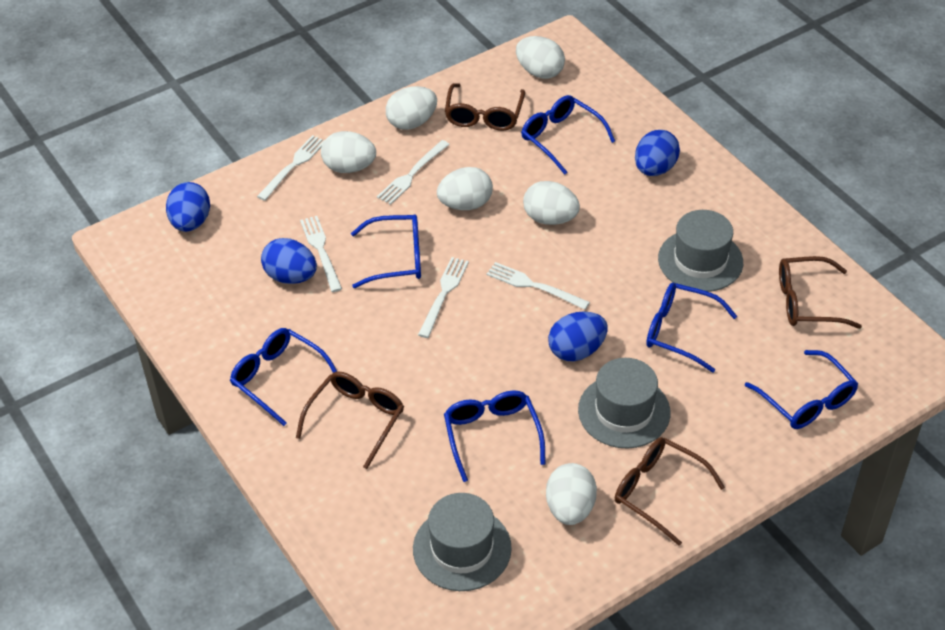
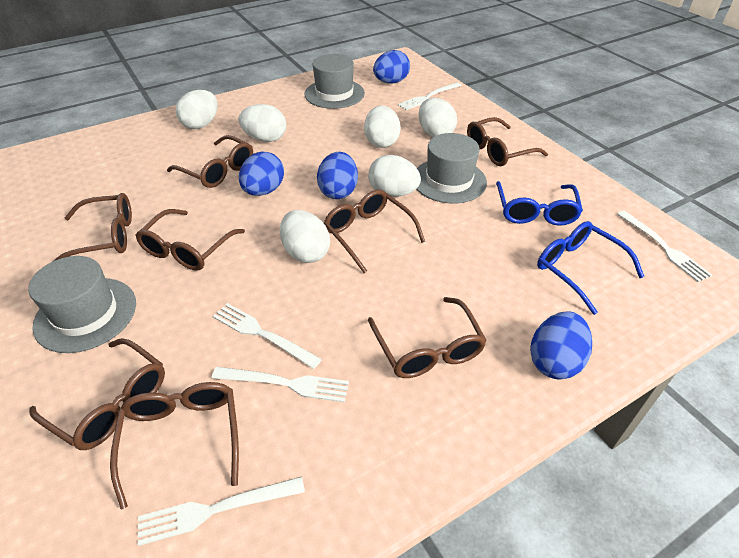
blue glasses: [230,328,337,426] [351,214,421,288] [444,390,546,482] [521,95,615,175] [646,283,737,373] [745,350,858,429] = 6 -> [496,181,583,226] [537,221,644,315] = 2
brown glasses: [296,371,404,469] [445,83,525,131] [615,437,725,546] [779,256,862,329] = 4 -> [29,338,165,450] [54,193,132,261] [110,382,239,510] [135,209,245,270] [167,135,253,188] [324,190,425,273] [368,297,487,378] [467,117,548,166] = 8

